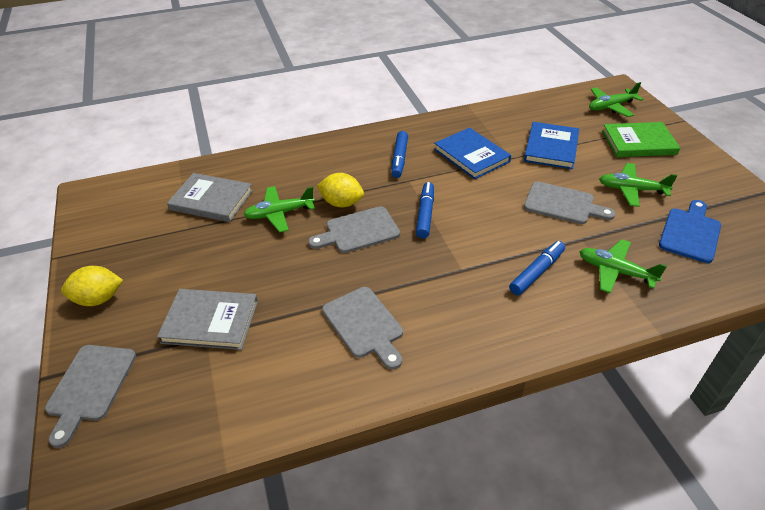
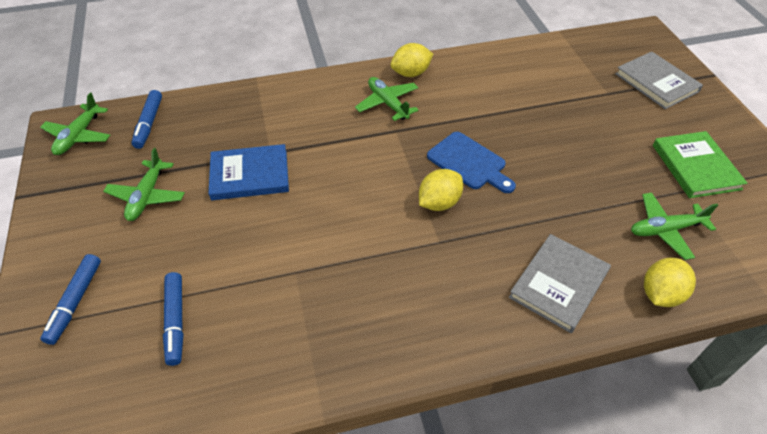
blue book: [434,128,511,179] [524,122,579,169] = 2 -> [208,144,289,200] = 1
grey cutting board: [45,345,136,448] [308,206,400,253] [322,287,403,369] [524,182,615,224] = 4 -> none = 0
yellow lemon: [61,266,123,306] [317,173,364,207] = 2 -> [391,43,433,77] [419,169,463,211] [644,258,696,307] = 3

